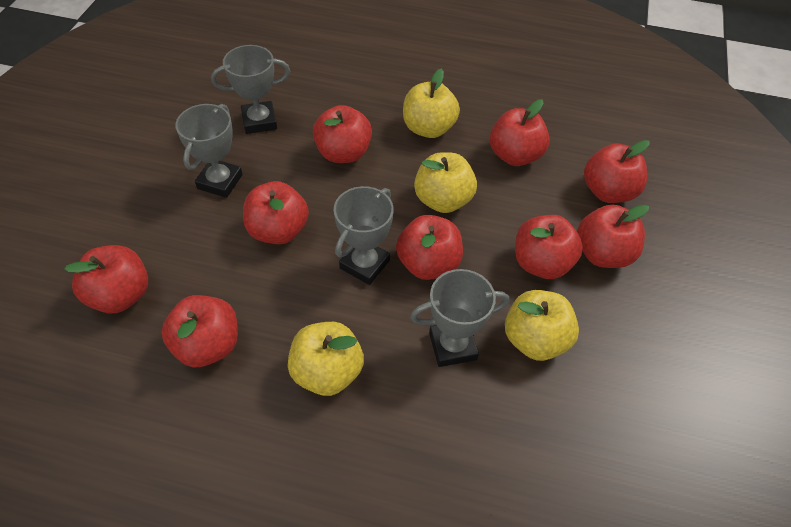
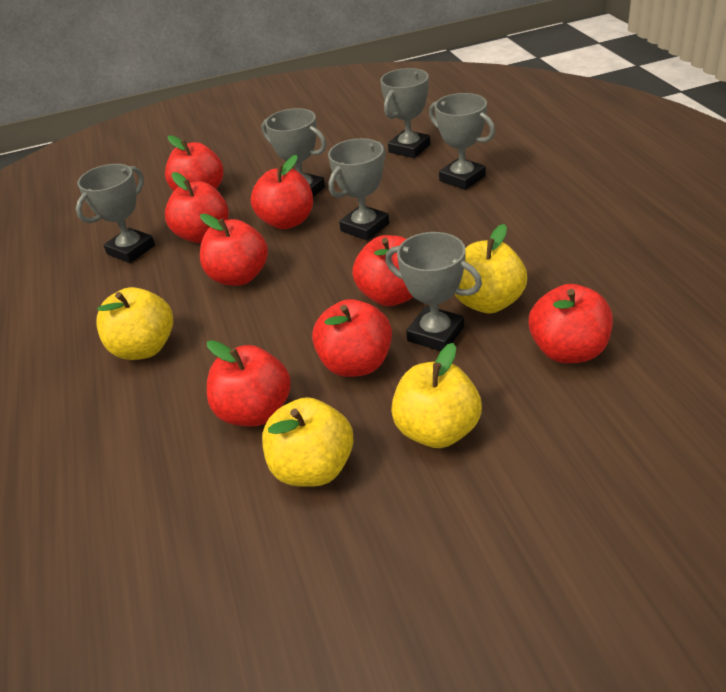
grey trophy: [175,104,243,198] [211,45,290,134] [334,186,394,285] [410,269,509,367] = 4 -> [76,164,155,263] [261,108,327,197] [328,138,389,241] [381,68,430,158] [385,232,482,351] [429,93,495,190] = 6
red apple: [64,245,148,314] [161,295,238,367] [243,181,309,244] [313,105,372,163] [396,215,463,280] [490,99,550,166] [515,215,583,279] [577,205,649,268] [584,140,650,203] = 9 -> [165,135,224,191] [165,172,229,243] [200,214,268,286] [207,340,291,427] [251,155,313,229] [312,299,392,377] [352,235,413,306] [529,284,613,363] = 8

